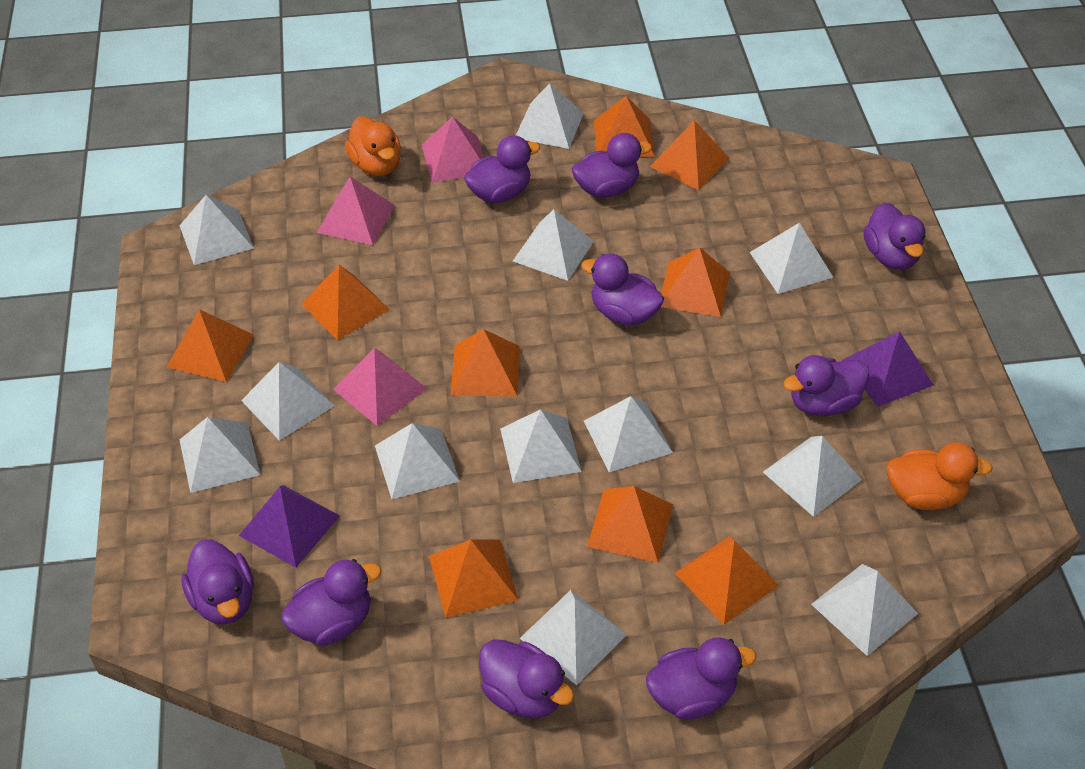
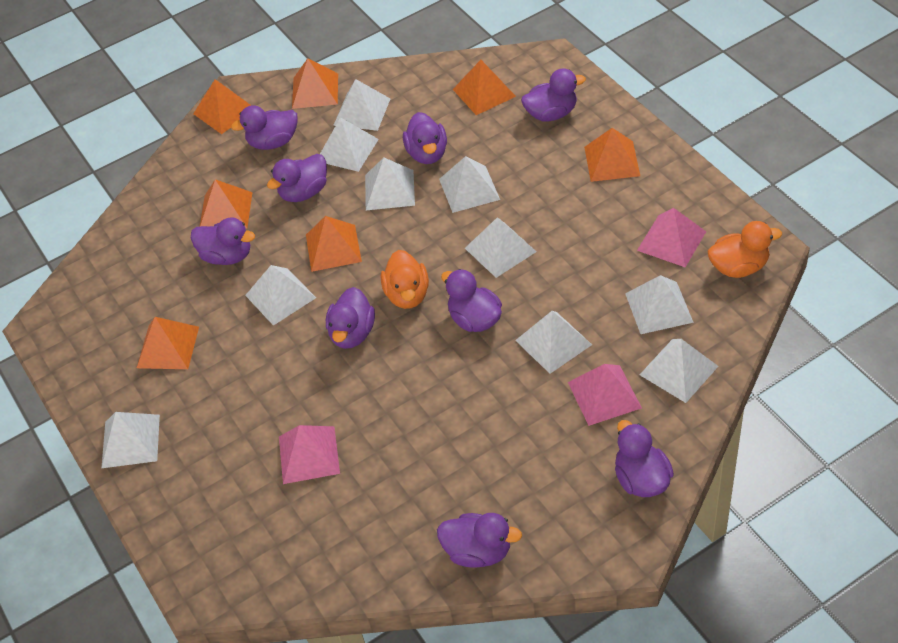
orange pyramid: [167,309,254,382] [302,265,390,340] [429,539,518,618] [451,329,520,397] [587,486,673,563] [594,96,655,157] [650,120,730,190] [661,247,730,317] [675,536,780,624] = 9 -> [137,317,199,369] [193,79,251,134] [199,179,252,229] [292,58,338,109] [306,216,362,272] [453,60,516,115] [584,128,640,182] = 7
purple pyramid: [239,485,340,568] [842,331,934,406] = 2 -> none = 0
white pyramid: [179,195,254,265] [180,417,260,493] [241,362,335,441] [375,423,460,499] [500,409,582,483] [513,209,594,281] [516,83,584,149] [520,590,627,685] [584,396,673,472] [750,223,834,294] [763,436,862,517] [811,564,919,656] = 12 -> [102,412,160,468] [245,265,316,326] [320,117,379,172] [333,79,390,131] [365,157,415,210] [439,156,500,213] [465,217,537,278] [515,311,592,374] [625,275,694,334] [640,339,718,403] = 10

